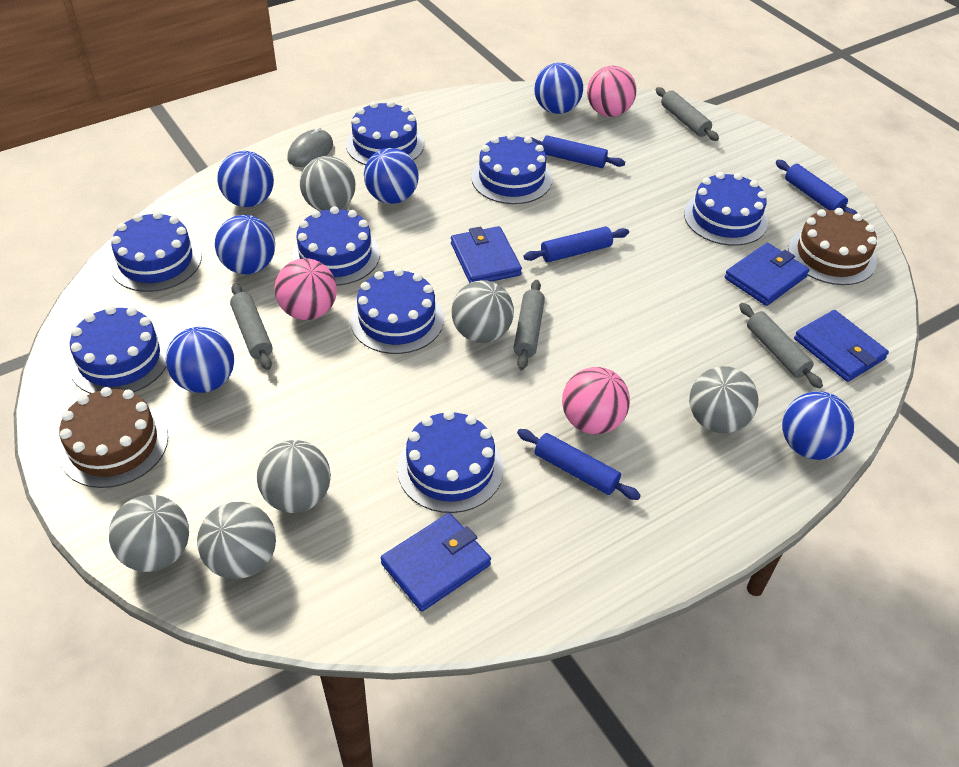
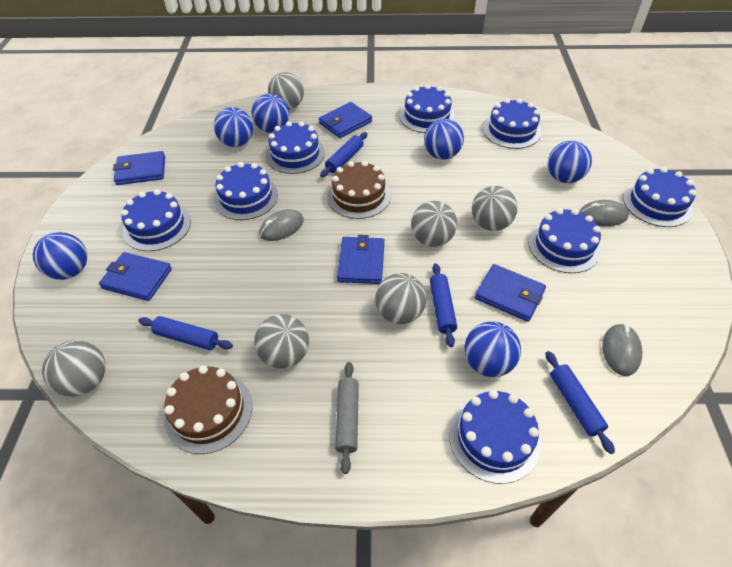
blue wallet: [381,513,491,612] [451,226,522,283] [725,243,809,306] [794,310,889,382] = 4 -> [99,252,172,301] [113,151,165,185] [319,102,372,138] [337,235,384,284] [475,264,546,322] = 5
grey mouse: [288,127,333,167] = 1 -> [259,209,304,241] [579,200,629,226] [602,324,642,376] = 3
grey rolling pin: [230,283,273,370] [513,280,545,370] [655,87,719,141] [739,303,823,389] = 4 -> [335,362,359,474] = 1
pink ball: [274,258,337,320] [562,367,630,434] [587,66,637,117] = 3 -> none = 0

